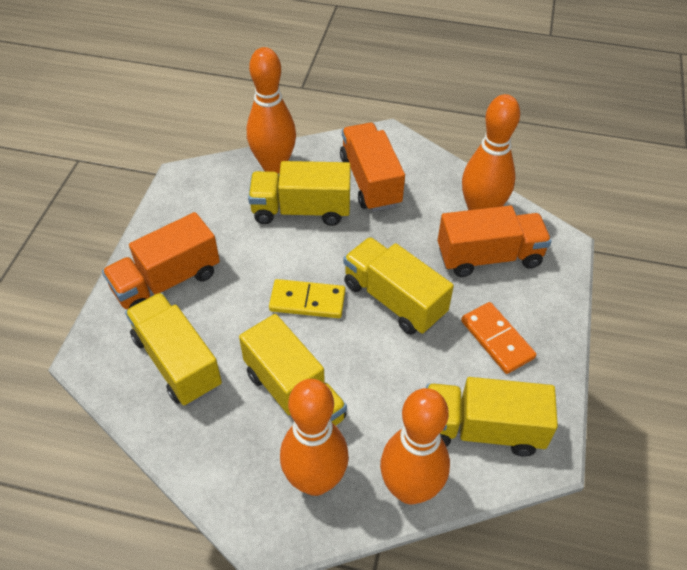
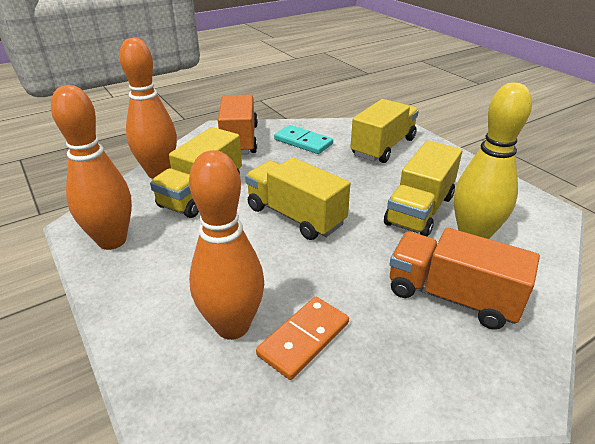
orange bowling pin: [247,47,296,174] [280,379,349,496] [380,388,450,505] [462,94,520,210] = 4 -> [51,85,132,250] [119,38,177,179] [189,150,264,340] = 3
orange truck: [102,212,220,309] [340,123,405,212] [438,205,552,277] = 3 -> [218,95,258,154] [390,227,540,330] = 2
turquoise domino: none = 0 -> [274,125,333,154] = 1
yellow bowling pin: none = 0 -> [454,82,532,239] = 1
yellow domino: [269,279,345,318] = 1 -> none = 0
yellow truck: [125,292,222,405] [239,314,347,426] [248,161,351,226] [343,237,454,335] [426,377,558,456] = 5 -> [150,127,242,218] [245,158,350,240] [350,99,419,163] [384,140,462,237] = 4

